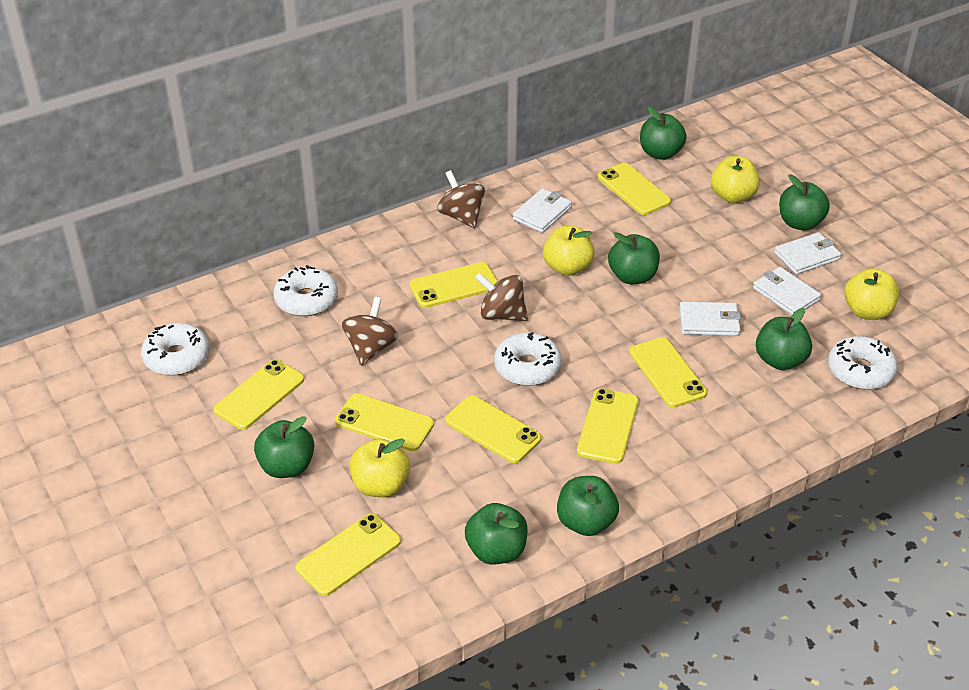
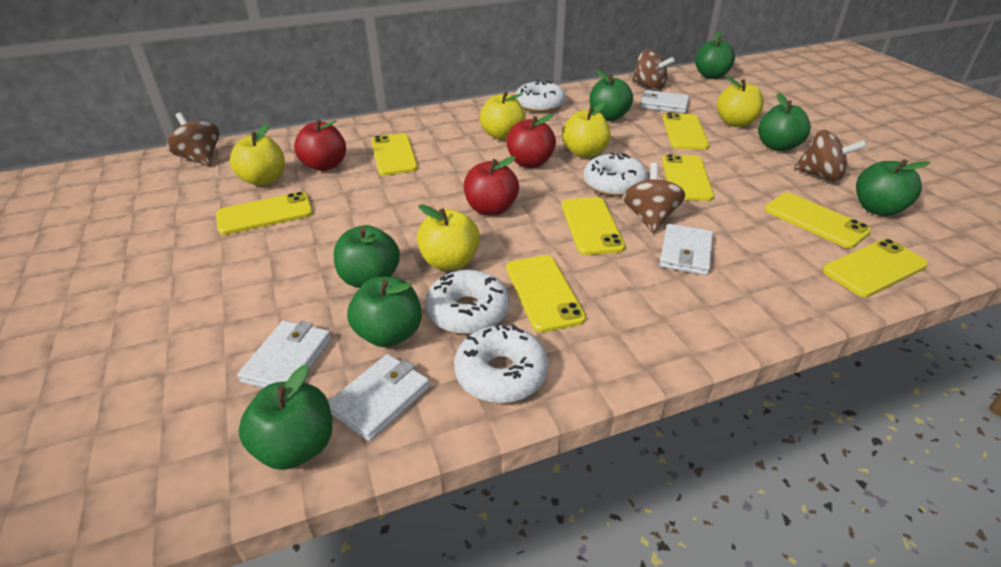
brown spinning top: [342,297,398,366] [437,170,485,229] [475,273,528,321] = 3 -> [167,113,219,166] [623,162,685,233] [632,49,674,90] [794,130,867,182] = 4
red apple: none = 0 -> [294,119,346,171] [464,156,519,216] [506,114,556,168] = 3
yellow apple: [350,438,410,497] [543,226,595,276] [711,156,760,203] [844,268,899,320] = 4 -> [230,124,285,186] [417,204,480,270] [480,91,526,140] [562,102,611,158] [717,76,764,127] = 5

